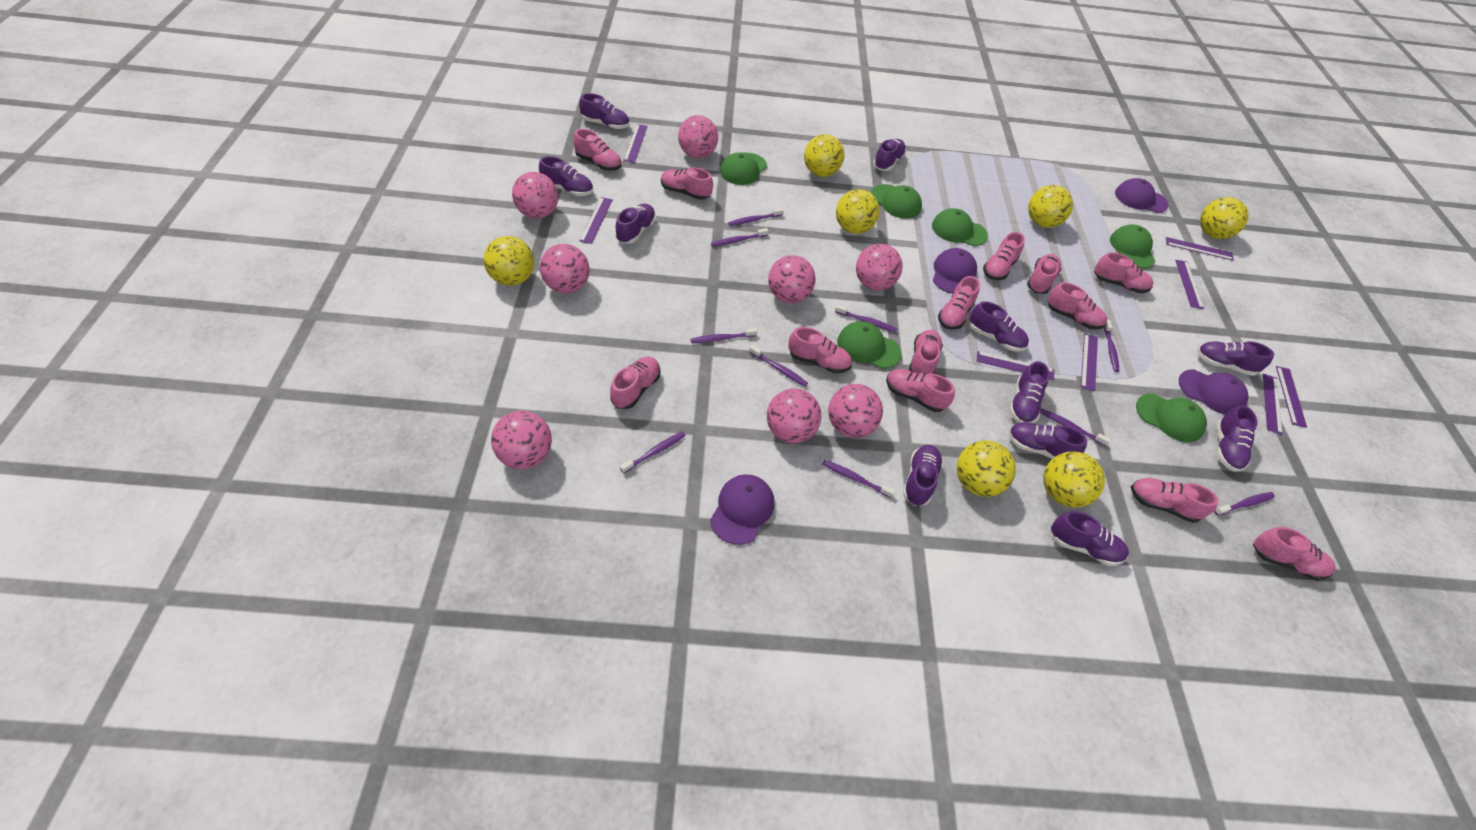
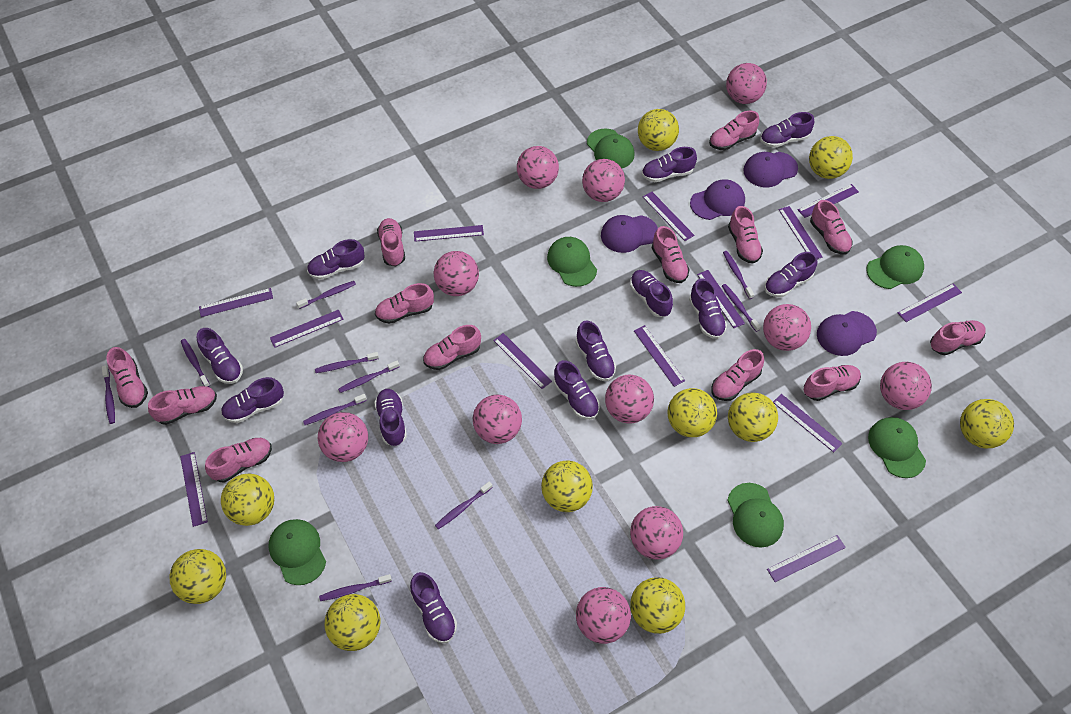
pink ball: [491,411,552,469] [512,172,558,219] [540,244,590,293] [678,115,718,158] [767,389,822,443] [768,255,816,303] [828,384,883,438] [856,244,903,291] = 8 -> [318,412,368,462] [434,251,479,296] [472,394,522,444] [517,146,559,189] [576,587,631,644] [582,159,625,202] [605,375,654,424] [630,506,683,560] [726,63,767,104] [763,304,811,351] [880,362,932,410] = 11
purple ruler: [579,197,613,244] [623,124,647,163] [977,351,1054,380] [1081,333,1098,391] [1166,237,1234,260] [1175,260,1204,309] [1263,374,1282,435] [1276,366,1307,428] = 8 -> [180,452,208,527] [199,288,273,317] [270,309,344,348] [414,225,484,242] [493,333,552,389] [634,325,685,387] [643,192,695,241] [697,270,745,328] [767,535,846,582] [773,394,843,452] [779,206,823,259] [798,184,859,218] [898,284,962,322] = 13
purple shoe: [539,156,593,196] [579,93,629,129] [615,204,656,244] [873,139,906,171] [903,445,943,506] [969,301,1029,352] [1008,422,1087,459] [1009,361,1050,423] [1051,511,1129,566] [1197,341,1274,376] [1217,405,1257,472] = 11 -> [197,328,243,384] [221,377,284,423] [307,239,365,280] [374,389,407,446] [410,572,457,643] [554,360,600,420] [576,320,616,381] [630,270,673,317] [642,147,697,182] [689,278,727,339] [760,112,814,148] [764,252,818,297] = 12
yellow ball: [483,236,534,286] [804,134,844,177] [836,189,879,234] [957,440,1016,497] [1028,185,1073,228] [1043,451,1105,508] [1200,197,1249,239] = 7 -> [170,549,226,604] [221,474,274,526] [324,594,380,651] [541,461,593,512] [630,577,685,634] [638,109,679,151] [667,388,717,437] [728,392,778,442] [809,136,853,179] [960,399,1014,448] = 10

